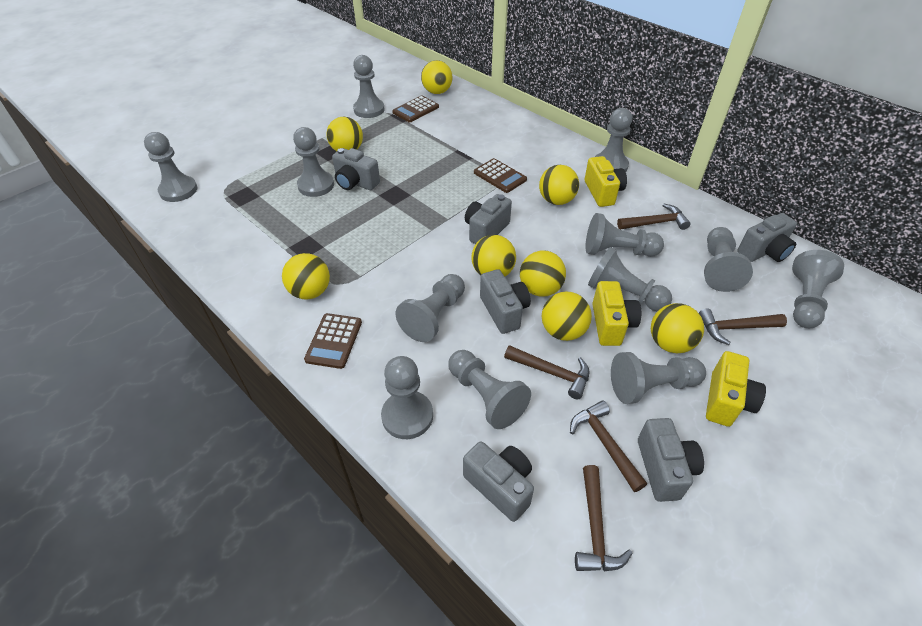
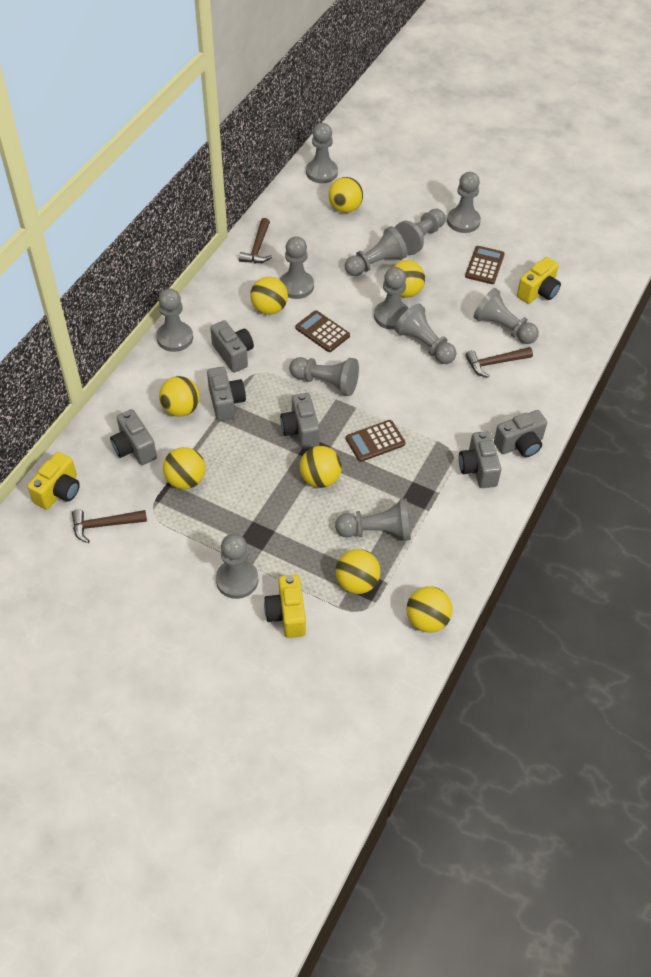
brown hammer: [504,345,590,399] [570,401,647,492] [575,465,633,571] [617,204,690,230] [699,309,787,345] = 5 -> [72,509,147,543] [239,218,272,263] [465,347,533,378] = 3

